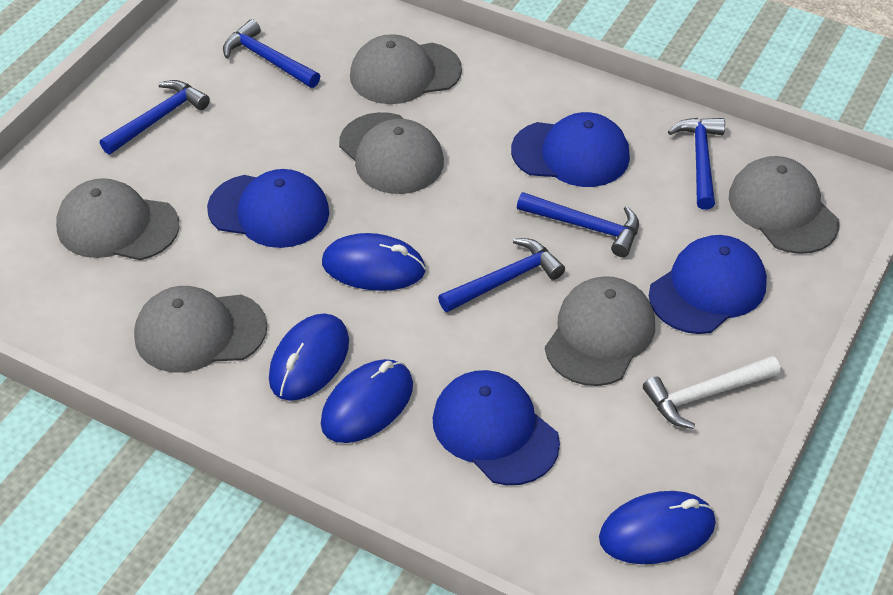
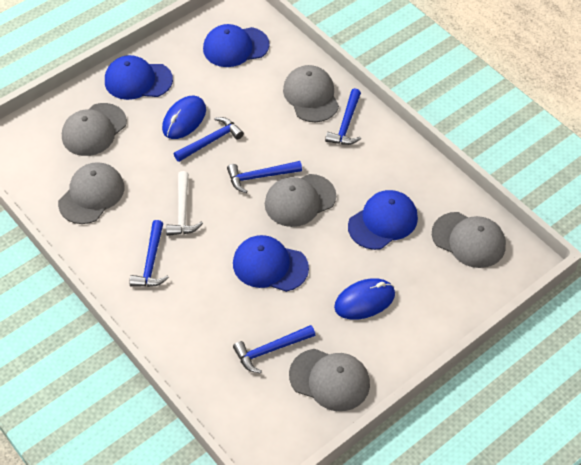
blue mouse: [269,313,349,401] [321,359,413,443] [322,233,426,291] [599,491,716,564] = 4 -> [162,96,206,139] [334,278,395,320] = 2

